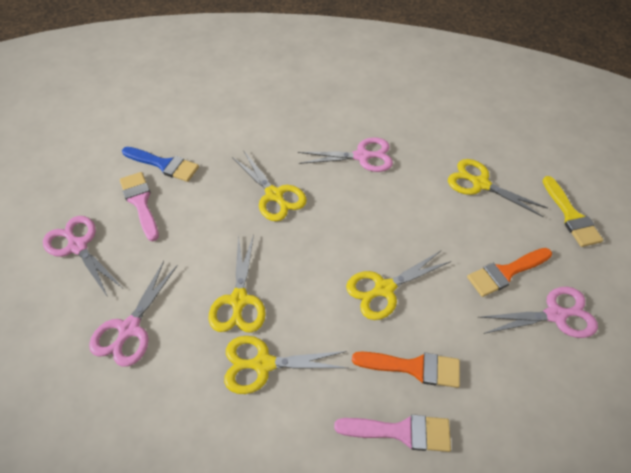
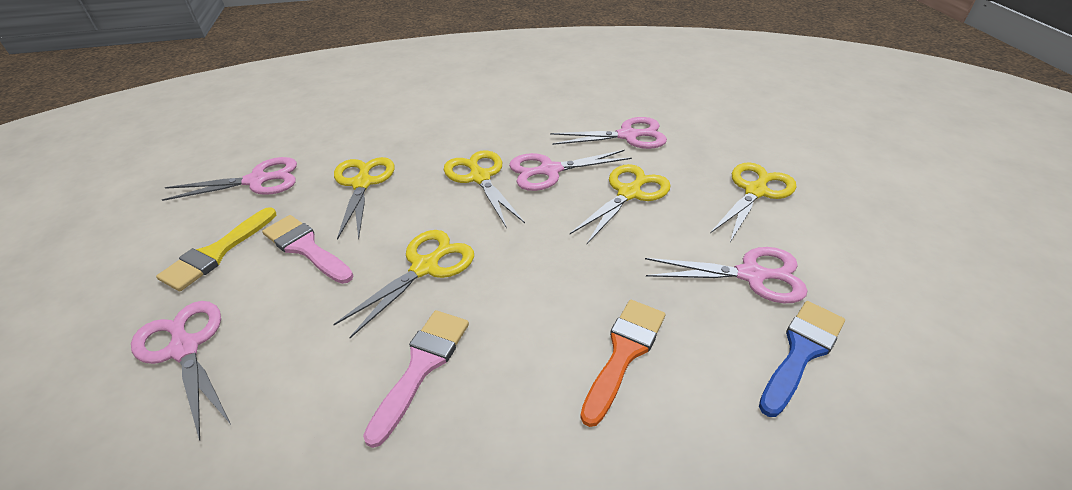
orange brush: [352,352,460,388] [467,248,552,297] = 2 -> [580,300,665,427] = 1
pink scissors: [43,216,121,297] [89,261,178,367] [298,137,393,172] [478,287,598,338] = 4 -> [131,301,231,440] [162,157,297,201] [509,150,632,191] [550,117,667,149] [645,247,807,303] = 5

